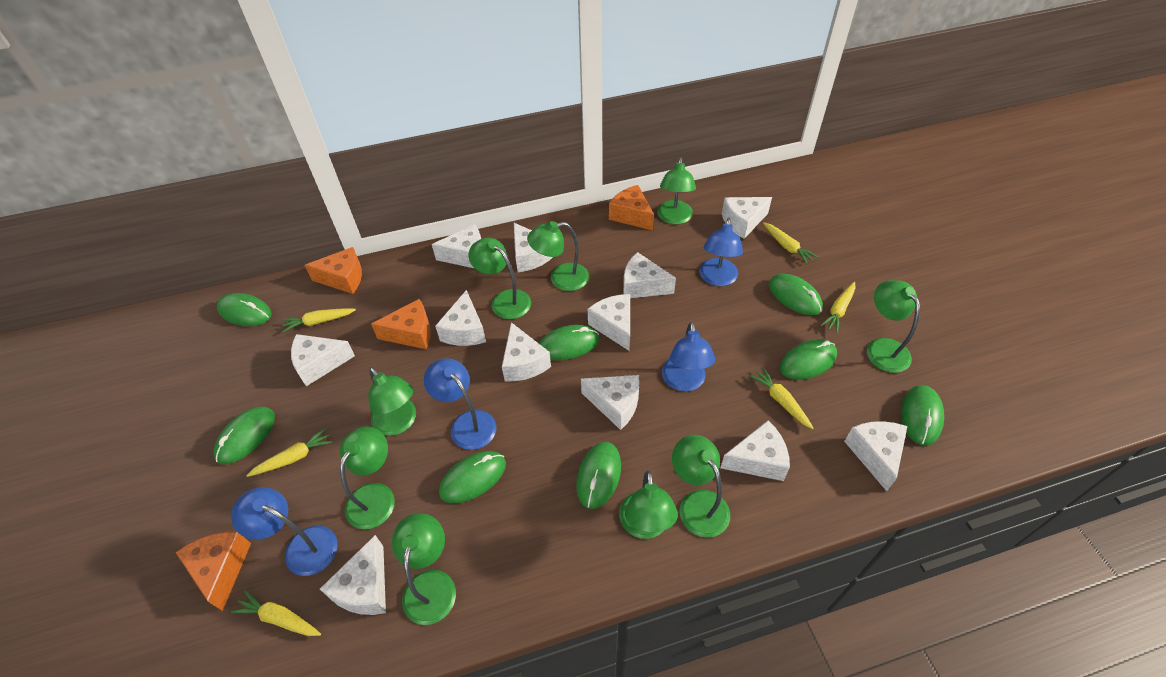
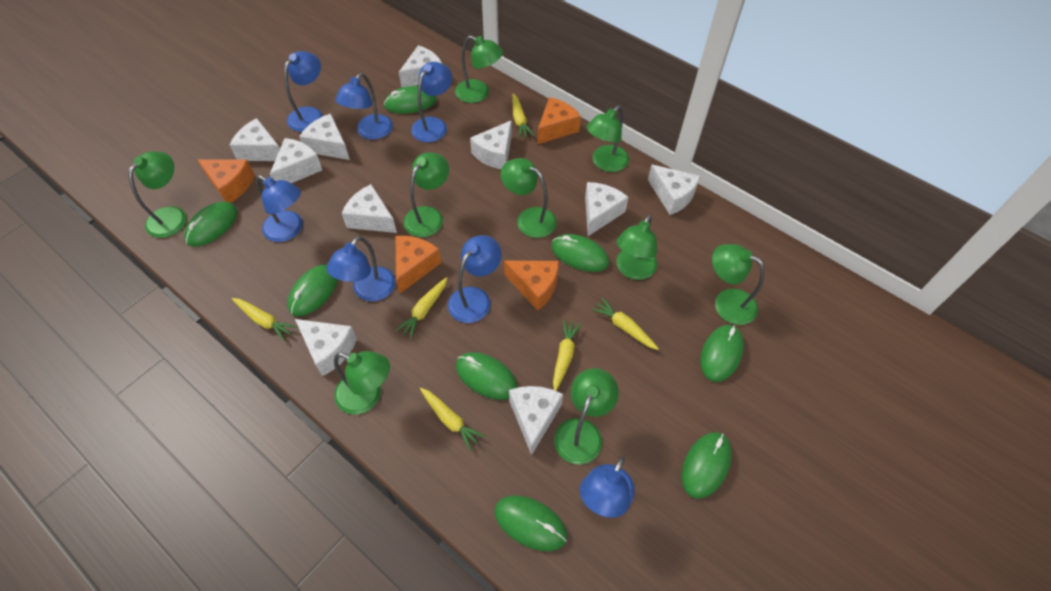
blue lamp: [231,487,338,576] [424,358,496,450] [662,322,715,392] [699,218,743,286] = 4 -> [256,175,303,242] [284,51,323,132] [326,236,396,302] [335,73,393,140] [411,62,452,143] [448,235,502,323] [580,456,634,518] = 7
white cheese: [291,334,355,386] [320,535,386,615] [432,224,481,268] [435,290,486,346] [502,322,551,381] [514,223,553,272] [581,375,639,430] [588,294,630,351] [623,252,676,298] [721,420,790,481] [722,197,772,239] [844,421,907,491] = 12 -> [230,118,280,161] [270,138,322,183] [295,319,357,376] [299,114,350,160] [342,184,397,233] [399,45,442,88] [470,120,512,169] [509,386,563,455] [585,182,629,236] [648,164,701,215] = 10

